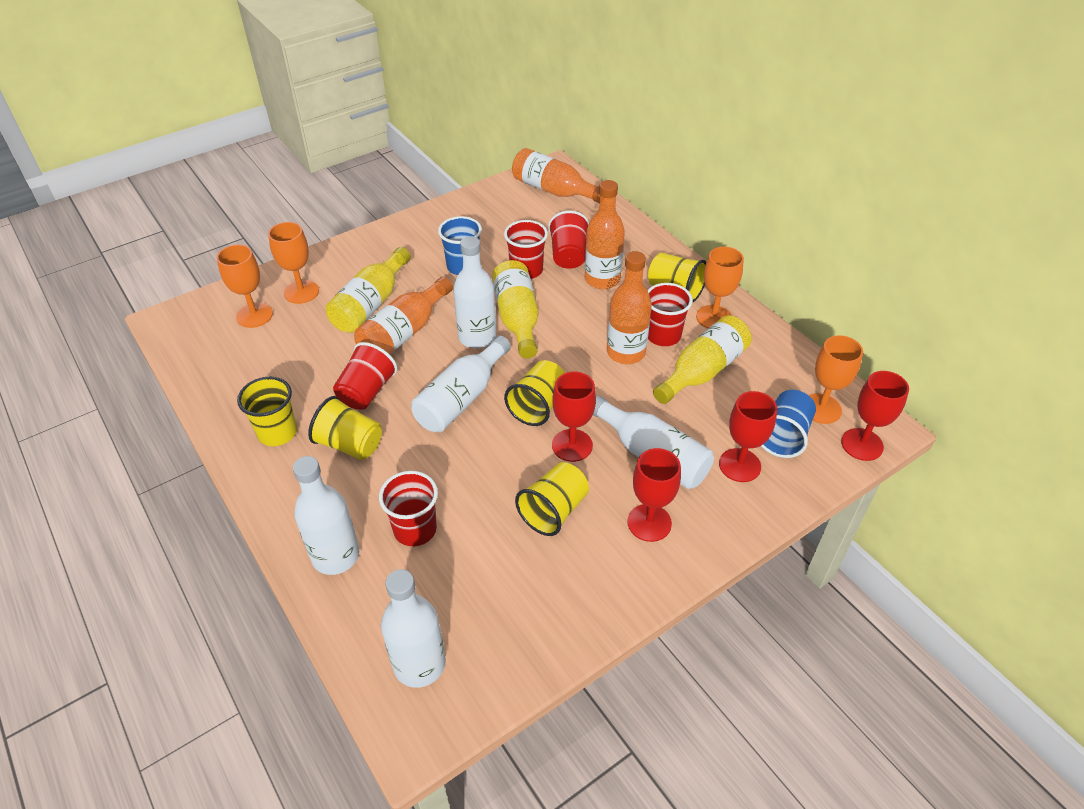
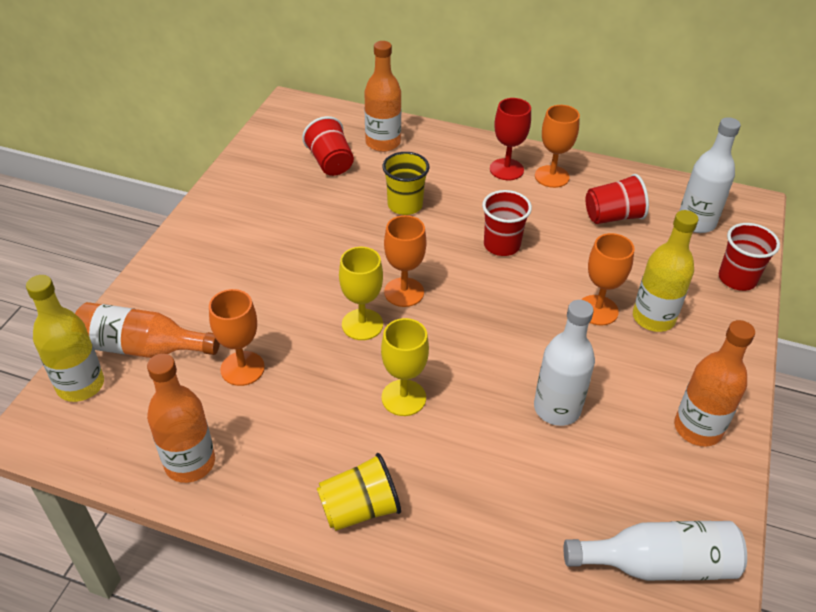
blue cup: [438,216,482,275] [761,390,816,458] = 2 -> none = 0
red cup: [333,342,397,409] [379,471,438,546] [504,220,548,279] [548,211,589,269] [647,283,693,346] = 5 -> [302,116,354,176] [482,190,532,256] [586,174,649,224] [719,223,780,291] = 4
red goblet: [552,372,596,462] [627,448,681,542] [719,391,777,482] [841,371,909,461] = 4 -> [490,98,531,180] = 1
white bottle: [293,456,359,575] [381,569,446,688] [411,336,511,432] [453,236,497,348] [593,396,714,489] = 5 -> [534,300,595,426] [563,521,747,581] [680,117,741,233] = 3
yellow bottle: [325,247,411,333] [492,260,538,359] [653,315,752,404] = 3 -> [26,275,104,402] [633,210,698,332] = 2
yellow cup: [237,377,297,446] [308,396,382,460] [504,360,565,426] [515,462,589,536] [648,253,706,302] = 5 -> [317,453,401,531] [382,152,430,215] = 2
yellow goblet: none = 0 -> [339,247,383,340] [381,318,429,416] = 2

